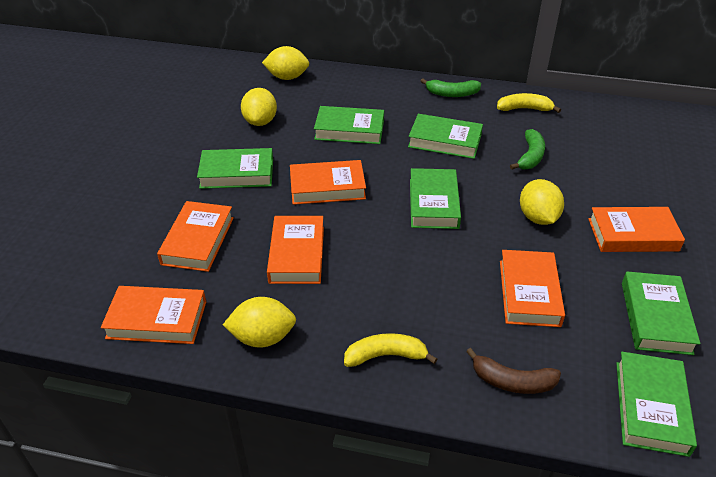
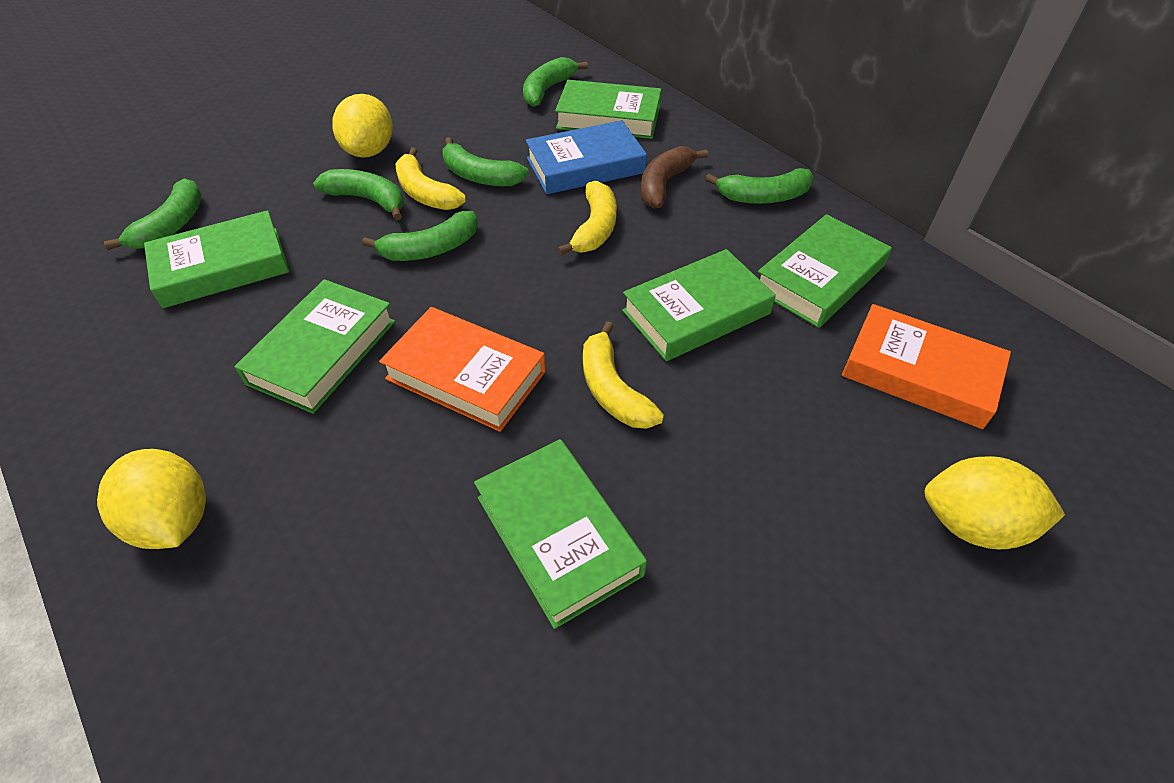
blue book: none = 0 -> [526,120,647,194] = 1
green banana: [421,79,481,97] [510,129,545,170] = 2 -> [104,178,202,250] [313,169,404,220] [362,211,478,261] [442,137,529,186] [523,57,588,107] [705,168,814,204] = 6
orange book: [101,286,206,344] [157,201,234,272] [267,216,324,284] [290,160,366,205] [500,250,565,327] [588,207,685,252] = 6 -> [379,307,546,432] [842,304,1011,429] = 2
yellow banana: [344,333,437,367] [497,93,561,113] = 2 -> [395,148,466,210] [557,181,617,256] [583,321,664,429] = 3
yellow lemon: [223,297,296,347] [241,88,277,126] [262,46,309,80] [520,179,564,225] = 4 -> [97,449,206,549] [332,94,393,158] [924,456,1065,549] = 3

